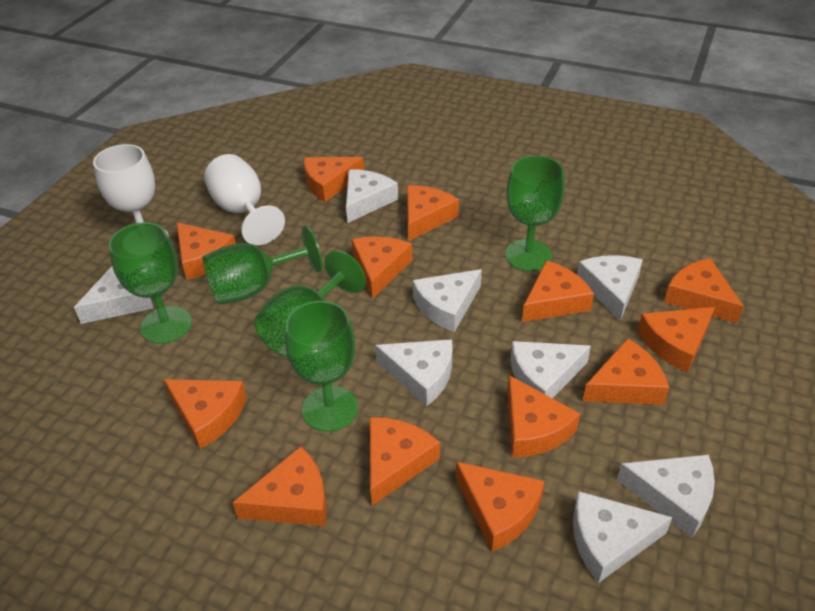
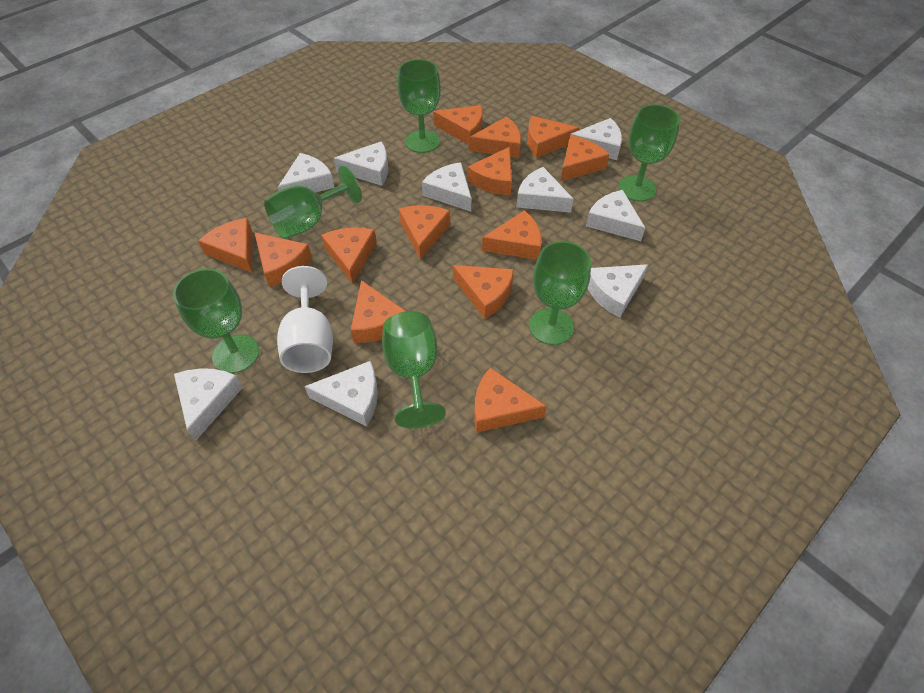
green goblet: [108,222,192,344] [202,226,323,305] [254,250,366,357] [285,301,358,432] [505,156,565,271] = 5 -> [173,269,259,373] [264,166,362,239] [382,311,446,429] [398,59,441,153] [529,241,591,345] [618,104,680,202] = 6
white cheese: [74,266,153,324] [346,169,398,223] [375,339,452,406] [413,269,482,332] [511,341,591,398] [573,491,673,583] [577,255,643,321] [617,454,715,537] = 8 -> [174,368,243,441] [278,153,335,193] [304,361,378,427] [334,141,388,186] [422,162,471,212] [516,167,574,213] [570,118,622,160] [586,190,645,241] [588,264,649,318] = 9
white goblet: [93,144,169,237] [204,154,285,245] = 2 -> [277,266,333,373] = 1

